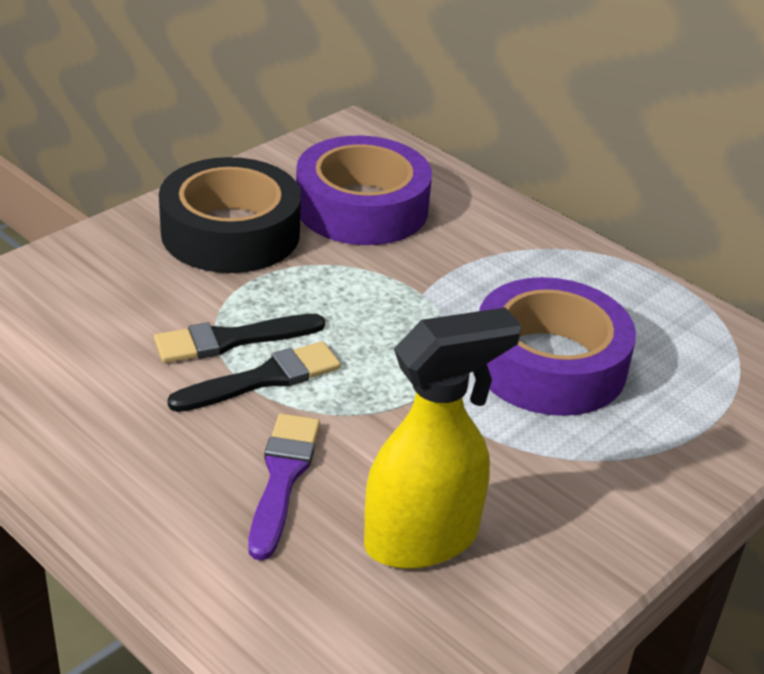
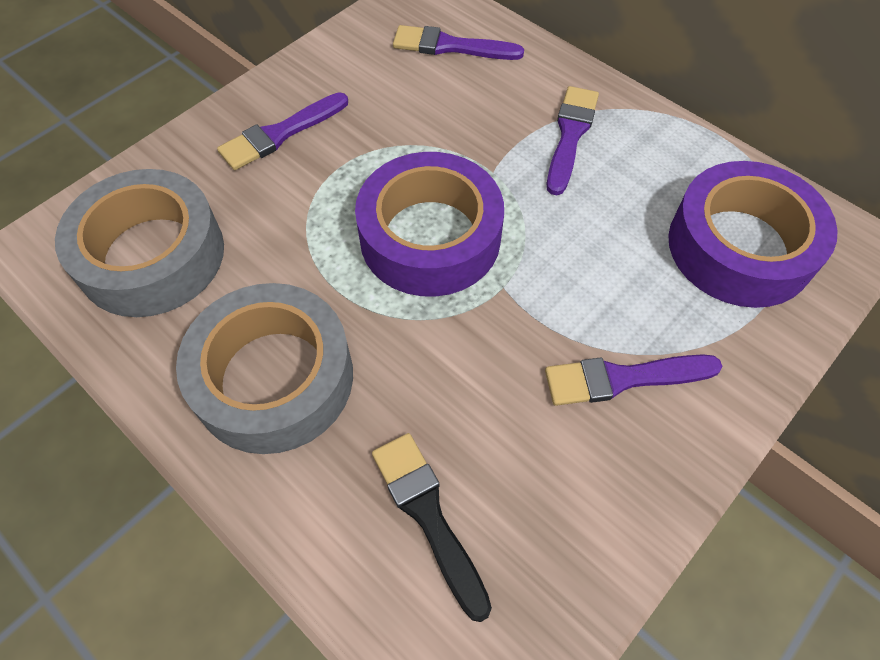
black brush: [154,314,325,363] [168,341,341,412] = 2 -> [372,433,492,622] = 1
black tape: [159,157,301,273] = 1 -> none = 0
grey tape: none = 0 -> [55,169,224,317] [176,283,353,454] = 2
purple brush: [248,413,320,561] = 1 -> [217,92,348,170] [393,25,524,60] [545,354,722,406] [547,86,599,195] = 4
yellow spray bottle: [364,307,521,569] = 1 -> none = 0

